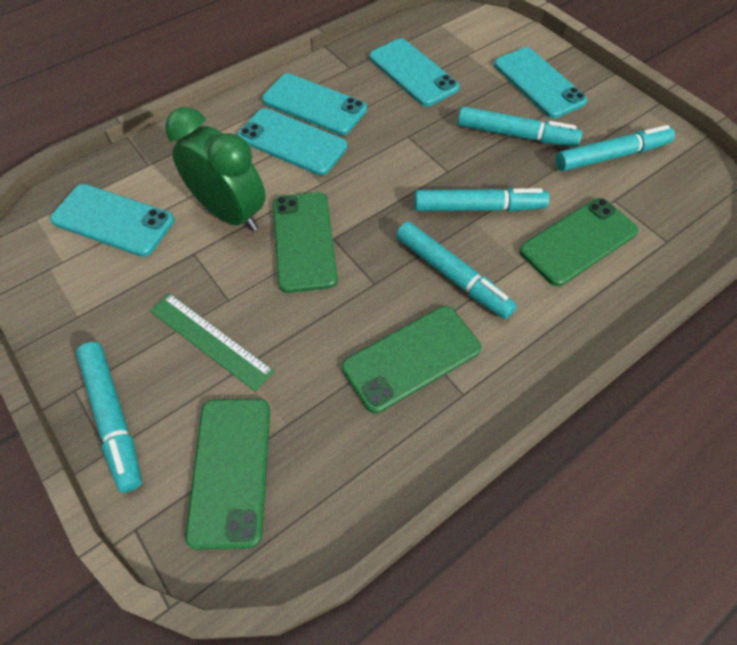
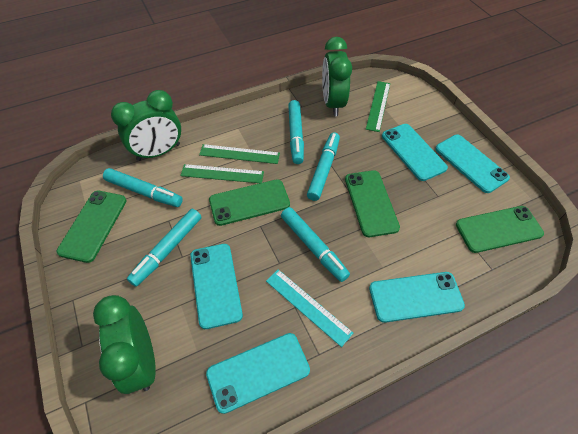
green clock: [165,107,266,232] = 1 -> [93,295,156,394] [111,90,181,161] [322,37,352,116] = 3
green ruler: [150,293,274,392] = 1 -> [180,164,264,183] [199,144,280,164] [366,81,390,132] = 3
turquoise ruler: none = 0 -> [266,269,353,347] = 1

